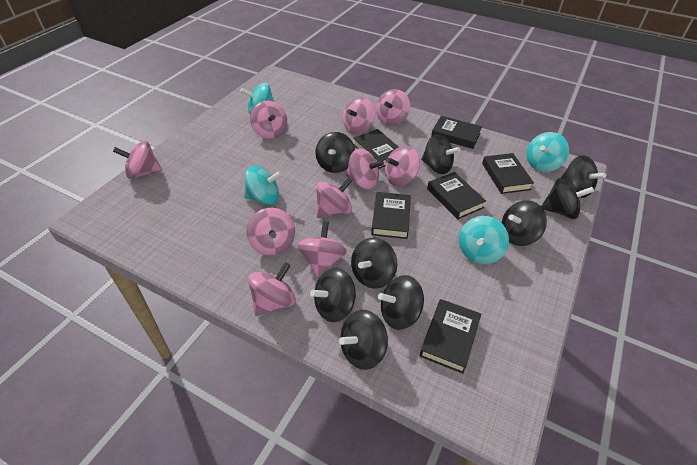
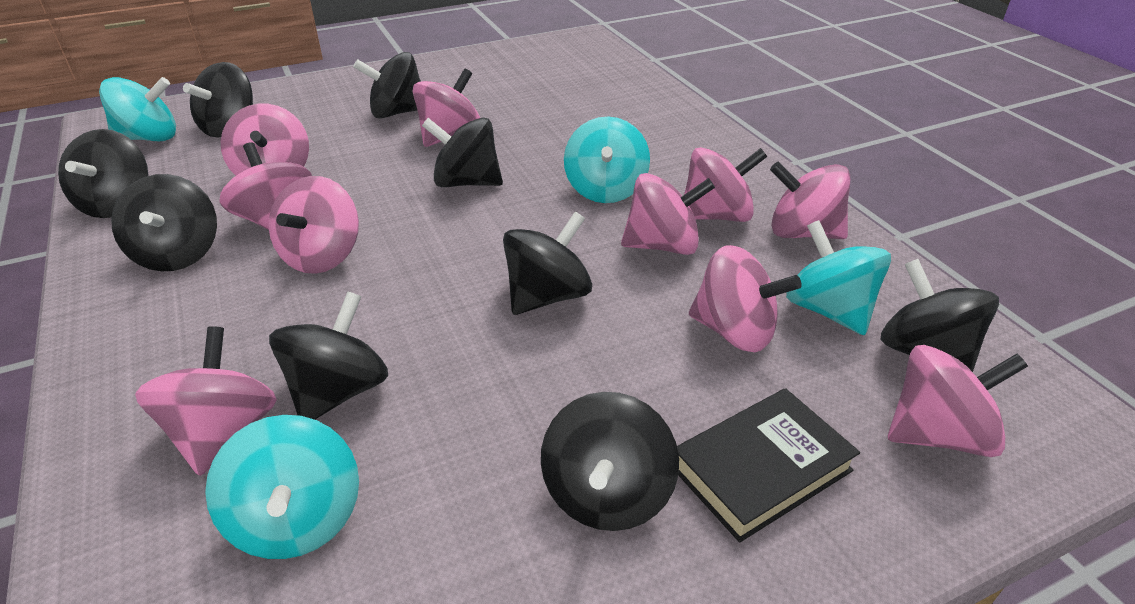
black book: [354,129,399,169] [371,192,411,239] [419,299,481,374] [427,172,486,219] [431,116,482,149] [482,153,534,194] = 6 -> [677,388,860,542] = 1

